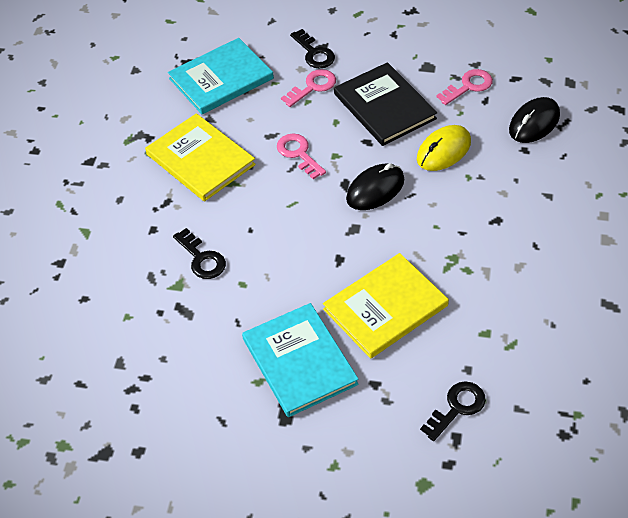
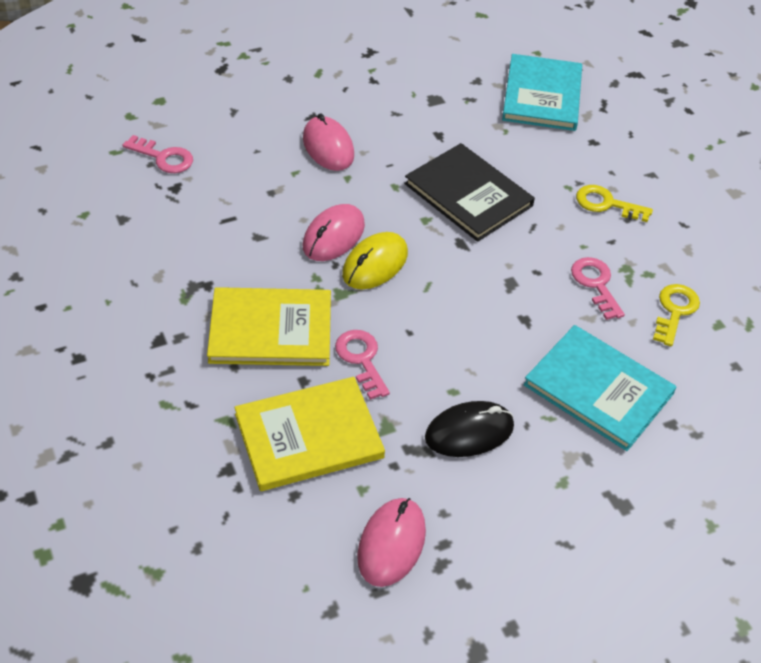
black key: [173,228,226,279] [290,29,335,69] [420,381,486,441] = 3 -> none = 0
black mouse: [346,163,404,210] [509,97,560,143] = 2 -> [425,401,514,457] = 1
pink mouse: none = 0 -> [303,113,354,171] [303,204,365,261] [357,498,426,587] = 3
yellow key: none = 0 -> [576,185,653,222] [653,284,700,346] = 2

